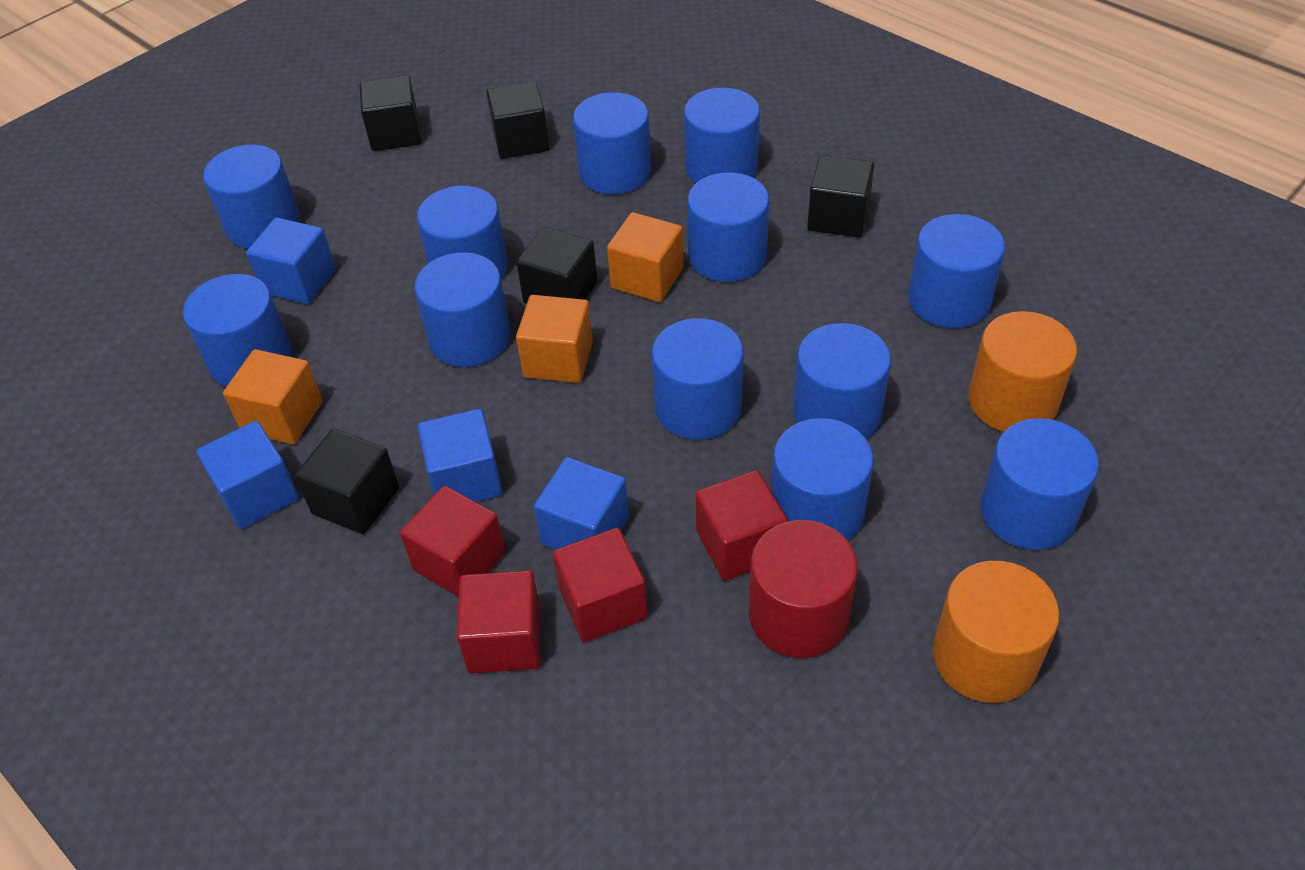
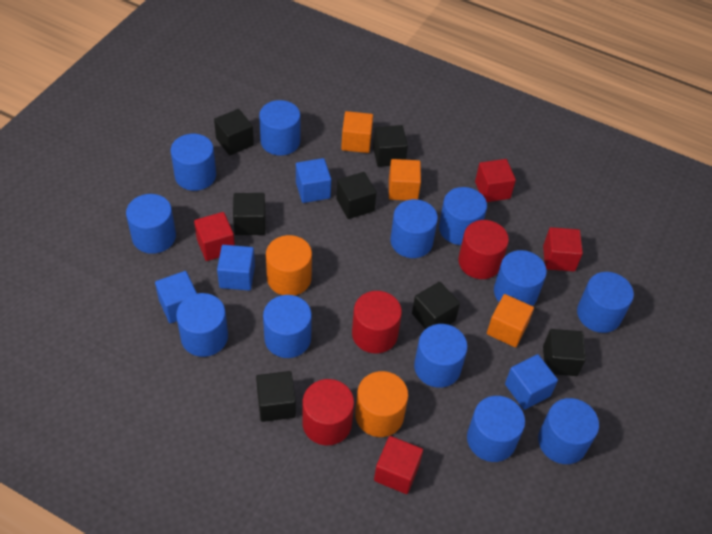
black cube: [295,429,399,534] [359,75,421,151] [486,81,549,159] [517,227,598,304] [807,155,874,238] = 5 -> [214,109,254,155] [233,193,266,235] [256,371,296,422] [336,172,376,219] [373,125,408,167] [412,282,460,329] [543,329,586,376] = 7
red cylinder: [749,520,858,658] = 1 -> [302,379,354,445] [352,291,402,353] [458,220,509,279] = 3

